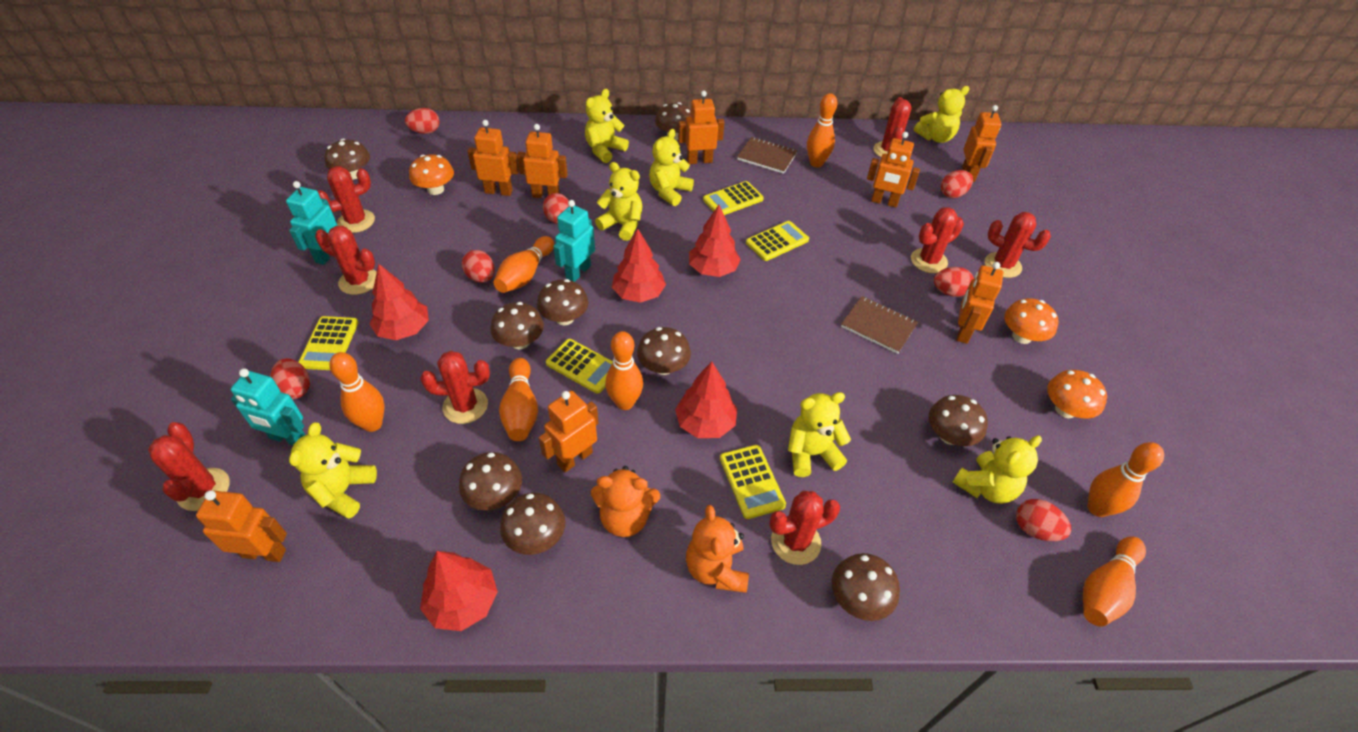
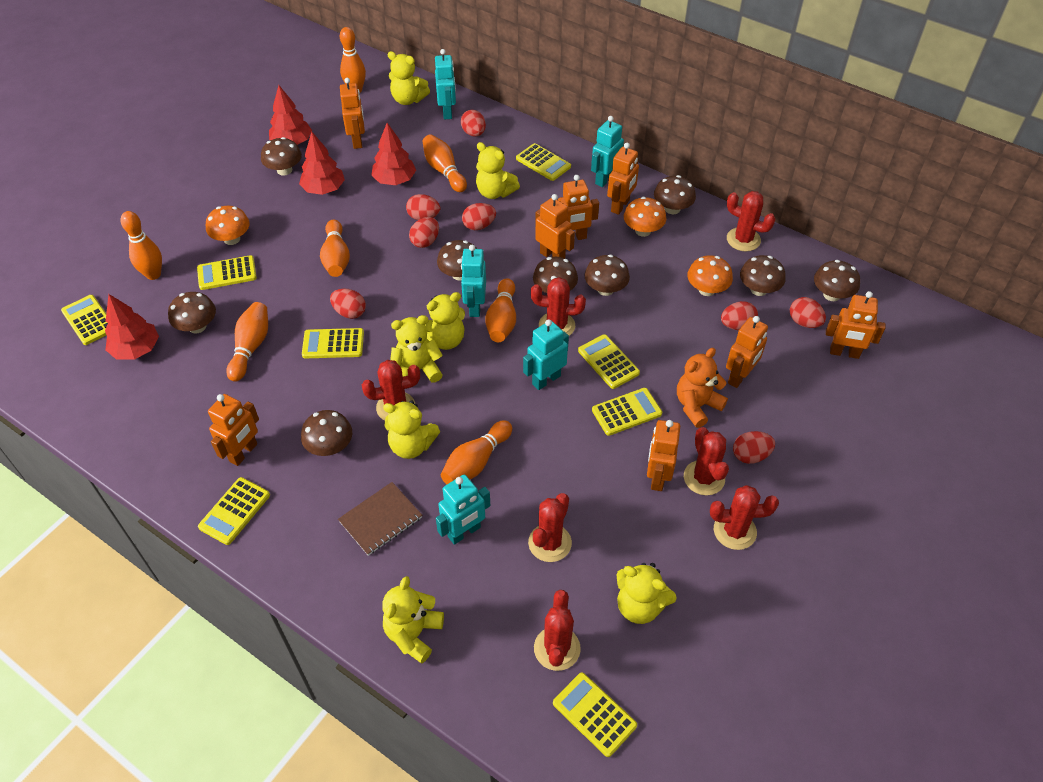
brown notebook: [737,137,798,174] [841,296,918,354] = 2 -> [338,482,422,556] = 1
orange teddy bear: [591,466,660,537] [686,505,749,593] = 2 -> [677,348,728,428] = 1
red cactus: [148,422,230,511] [315,226,377,295] [318,166,375,233] [420,351,490,424] [769,491,840,565] [873,97,912,157] [911,207,964,273] [985,212,1051,278] = 8 -> [362,360,420,421] [528,493,572,562] [531,277,586,336] [534,590,581,671] [684,427,729,495] [710,485,779,550] [727,191,775,251] = 7
red egg: [270,358,310,400] [405,108,439,134] [462,250,495,282] [543,193,569,224] [934,267,974,297] [941,170,973,198] [1016,499,1071,541] = 7 -> [330,289,366,319] [406,194,440,220] [409,217,439,248] [461,110,486,137] [462,203,496,230] [721,301,758,330] [733,431,775,464] [790,297,826,328] = 8
red tree: [370,264,429,340] [420,551,498,631] [612,228,666,303] [675,362,737,438] [689,205,741,277] = 5 -> [105,294,159,360] [269,85,312,145] [299,132,345,195] [371,123,416,185] = 4
turquoise robot: [231,369,305,446] [286,181,338,265] [553,200,595,282] = 3 -> [435,49,456,119] [436,475,490,545] [461,245,486,317] [523,319,569,390] [591,116,624,187] = 5
yellow calculator: [298,316,359,370] [546,339,613,394] [703,181,764,215] [720,445,786,519] [746,221,809,261] = 5 -> [61,295,108,345] [197,255,257,290] [198,477,270,545] [302,328,364,358] [516,143,571,181] [553,673,637,757] [578,334,640,389] [592,388,662,436] = 8

